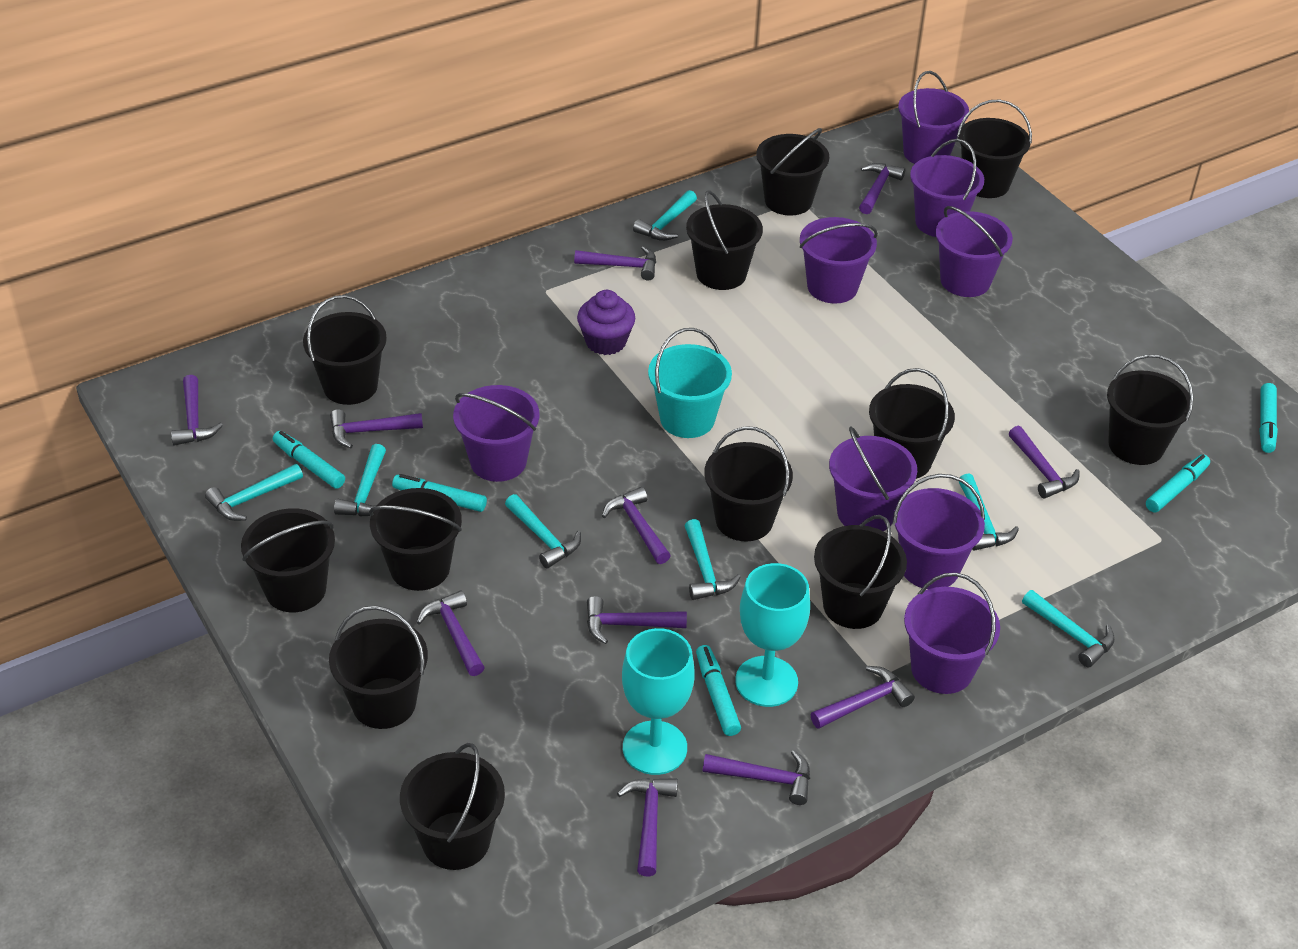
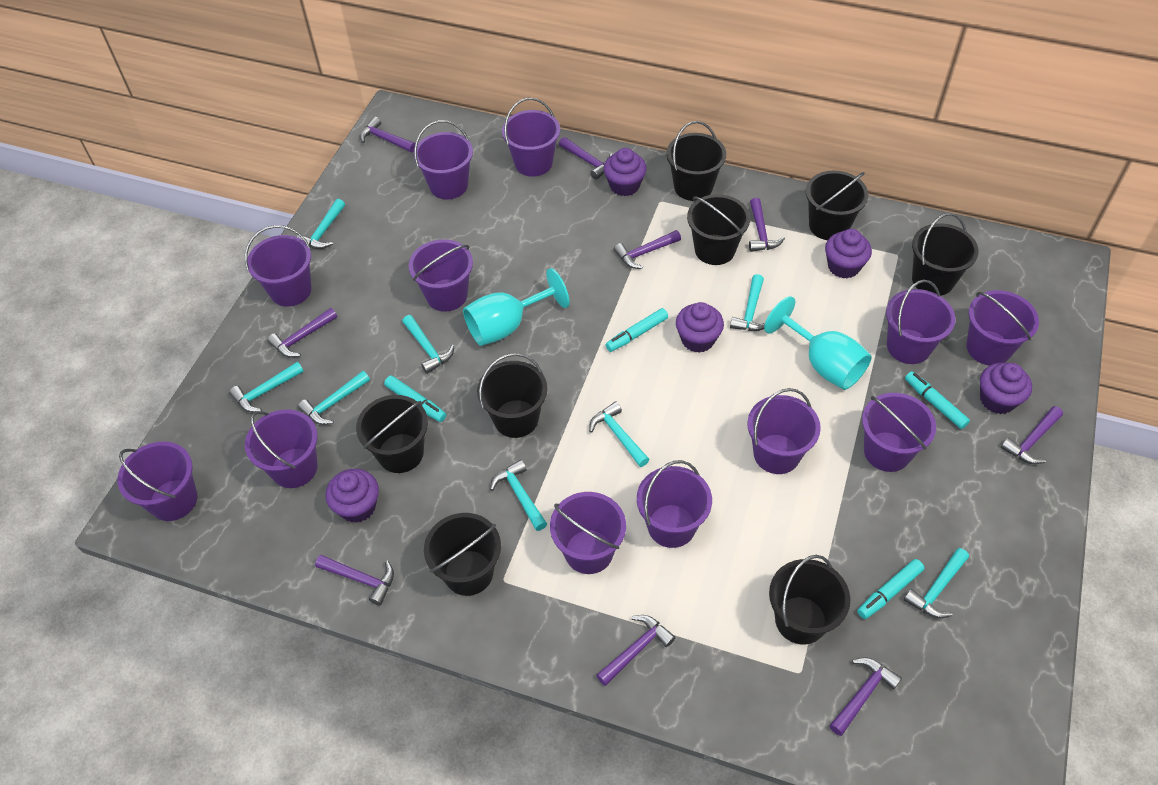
black bucket: [241,508,335,612] [303,295,387,405] [329,606,428,729] [369,488,462,591] [400,743,505,870] [686,191,763,290] [704,426,793,541] [756,128,830,215] [814,515,907,629] [869,368,955,479] [957,99,1032,198] [1107,354,1194,465] = 12 -> [356,395,428,473] [424,513,501,596] [477,353,547,438] [666,121,726,201] [687,194,750,265] [769,555,850,644] [806,170,869,240] [912,213,979,296] = 8
purple bucket: [453,385,539,482] [800,217,878,304] [829,427,917,531] [893,474,985,589] [898,71,969,164] [904,573,1000,694] [910,139,984,237] [935,206,1013,297] = 8 -> [117,441,197,521] [245,225,312,307] [245,410,318,488] [409,239,473,311] [414,120,473,199] [502,98,560,177] [550,492,626,574] [637,460,712,548] [747,388,821,474] [862,393,936,472] [886,280,955,364] [966,290,1039,365] = 12
purple cupcake: [577,290,635,355] = 1 -> [325,469,379,523] [604,148,647,196] [676,302,724,353] [825,229,872,279] [980,363,1032,414] = 5
purple hammer: [171,375,223,446] [330,409,423,448] [416,590,485,676] [574,246,656,281] [587,596,687,644] [602,487,671,564] [617,778,678,877] [703,750,810,805] [810,666,915,729] [859,163,905,214] [1009,426,1080,499] = 11 -> [267,308,337,358] [315,555,394,606] [360,117,415,153] [559,137,612,180] [596,615,676,686] [614,230,681,269] [749,198,785,252] [829,657,902,736] [1001,406,1063,464] = 9
turquoise bucket: [648,328,732,438] = 1 -> none = 0
turquoise hammer: [205,464,303,521] [334,444,386,516] [505,494,581,569] [633,190,697,241] [685,519,741,600] [959,474,1019,551] [1022,590,1115,668] = 7 -> [229,362,304,413] [297,199,345,249] [298,371,370,425] [402,315,454,374] [490,460,547,531] [589,402,650,467] [730,274,765,331] [904,548,969,618] = 8
turquoise marker: [273,431,345,489] [392,474,487,512] [696,645,741,736] [1146,454,1210,513] [1259,383,1278,453] = 5 -> [384,375,446,422] [606,308,668,352] [857,559,924,619] [905,371,970,429] = 4

